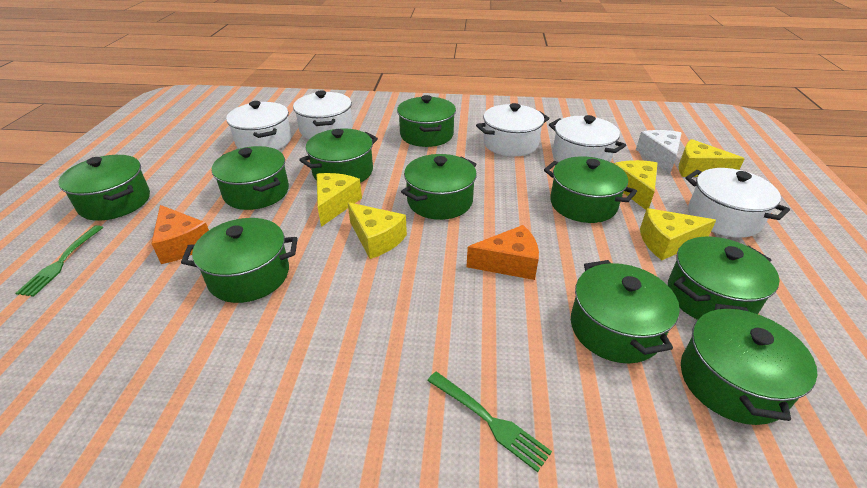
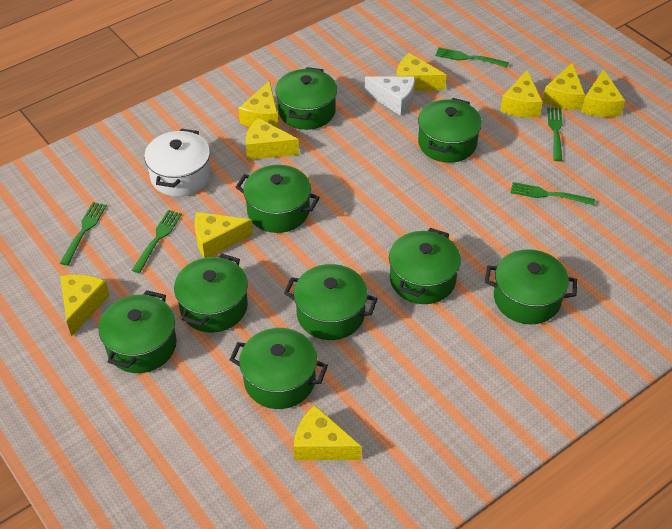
green fork: [16,225,103,297] [427,372,552,472] = 2 -> [60,202,107,266] [132,210,182,273] [435,47,509,67] [511,182,595,206] [547,107,563,161] = 5
green pot: [59,155,150,221] [181,218,298,303] [212,146,289,210] [299,128,378,183] [397,95,456,147] [401,154,477,220] [544,156,637,223] [571,260,680,364] [668,237,780,320] [681,304,817,425] = 10 -> [99,290,177,373] [174,253,248,333] [230,328,328,409] [235,165,320,233] [275,67,337,130] [284,264,378,340] [389,228,461,304] [418,98,482,163] [485,249,577,324] = 9
orange cheese: [151,205,209,264] [466,225,539,280] = 2 -> none = 0
white pot: [226,101,292,150] [293,90,353,139] [476,103,550,156] [549,115,626,162] [685,168,790,238] = 5 -> [144,129,211,197] = 1
yellow cheese: [317,173,362,227] [347,202,407,259] [614,160,657,210] [640,208,716,260] [678,139,745,177] = 5 -> [60,274,110,336] [195,212,253,258] [239,81,279,128] [246,118,299,160] [294,405,362,460] [397,53,447,91] [500,70,543,118] [543,62,585,110] [581,69,625,117] = 9

